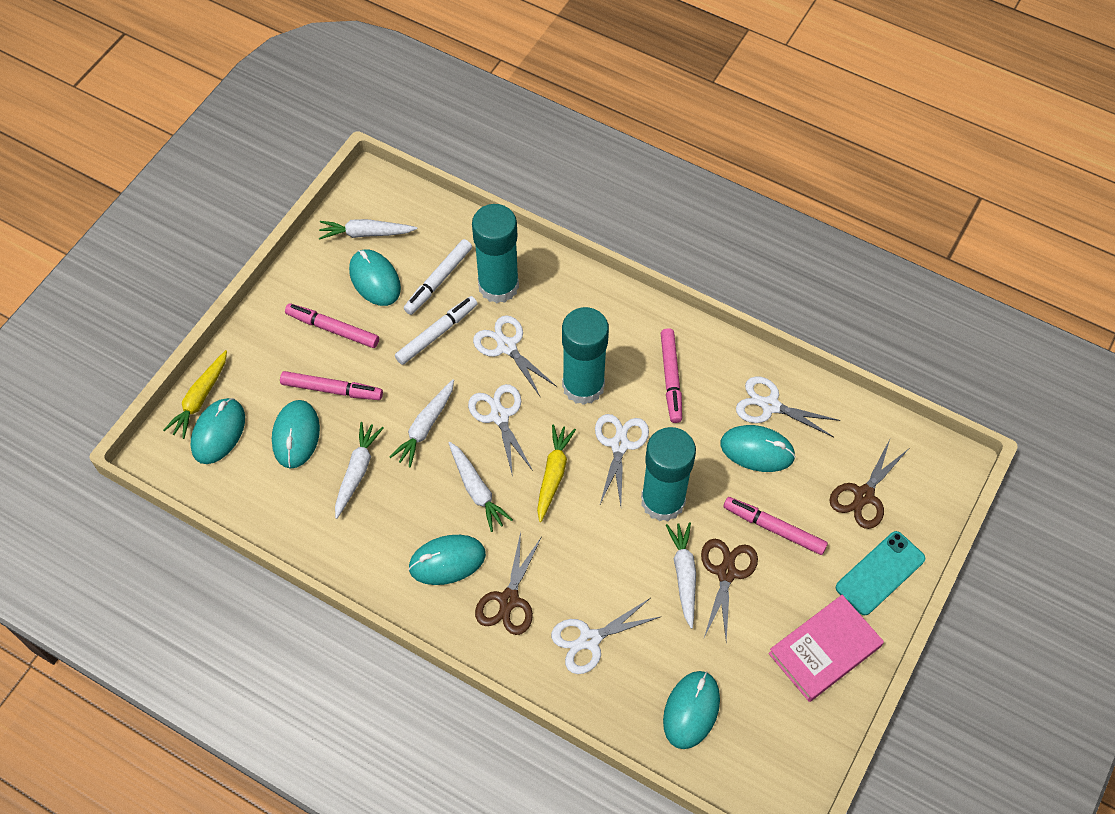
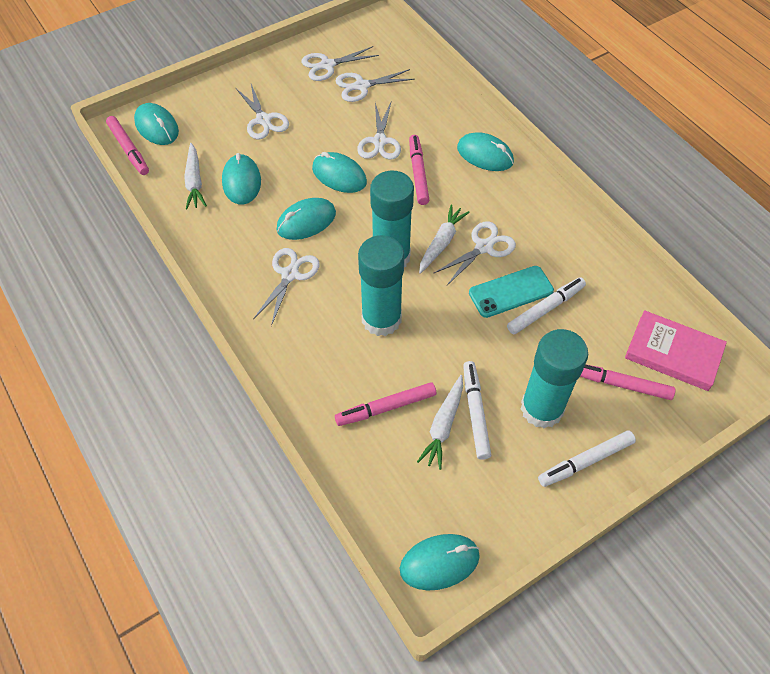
brown scissors: [475,532,541,635] [701,539,758,642] [830,437,908,529] = 3 -> none = 0
white carrot: [319,219,417,240] [335,422,383,519] [390,379,454,467] [448,441,513,532] [666,522,696,629] = 5 -> [184,143,207,209] [417,375,463,470] [419,204,470,274] = 3
white marker: [395,296,478,365] [404,239,472,315] = 2 -> [463,361,491,460] [507,277,586,334] [538,430,636,487] = 3
white scissors: [468,384,533,477] [473,315,557,398] [551,598,662,674] [595,414,649,506] [736,376,840,437] = 5 -> [236,84,289,139] [253,248,320,326] [301,46,379,81] [336,69,414,102] [357,103,401,160] [433,221,516,285] = 6
yellow carrot: [163,350,227,439] [537,424,576,522] = 2 -> none = 0

